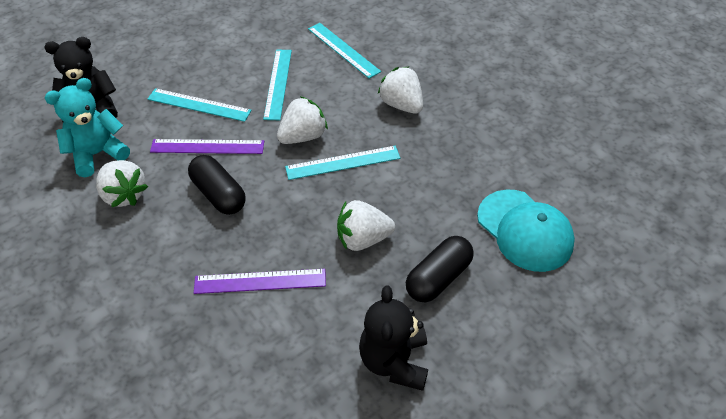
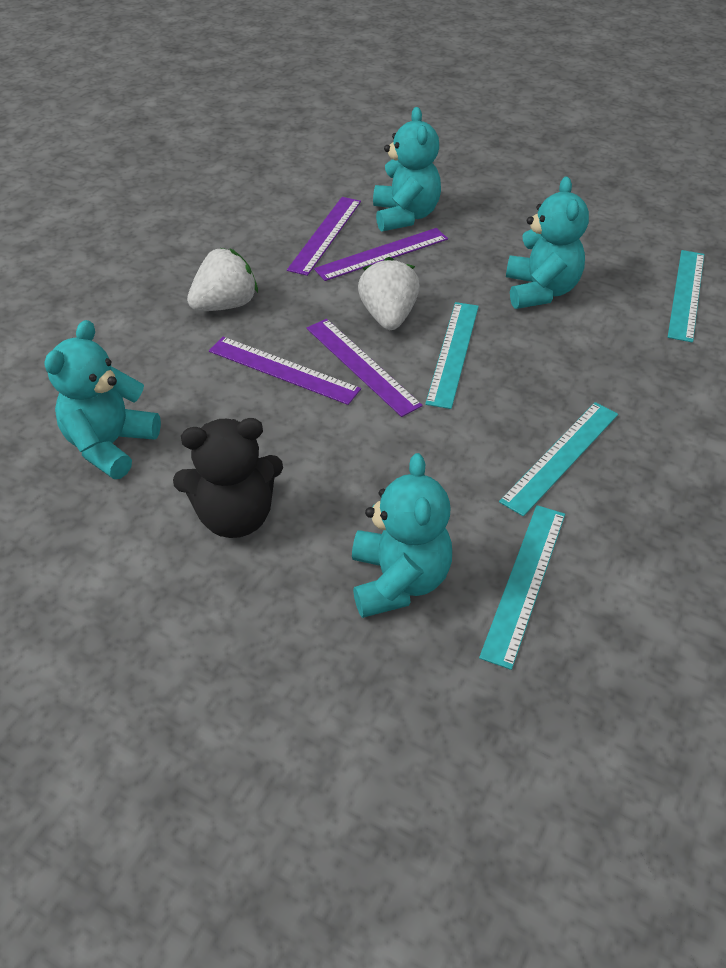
black capsule: [188,155,246,215] [406,236,474,302] = 2 -> none = 0
black teddy bear: [44,37,118,122] [359,285,428,391] = 2 -> [173,418,283,538] = 1
purple ruler: [150,139,264,154] [194,269,326,294] = 2 -> [209,337,361,405] [287,197,361,276] [307,319,423,417] [314,228,448,281] = 4
turquoise cap: [477,190,575,272] = 1 -> none = 0
turquoise teddy bear: [45,78,130,177] = 1 -> [44,320,161,479] [352,453,452,618] [373,107,441,232] [506,177,589,309] = 4
white strawberry: [96,160,148,207] [277,96,328,144] [337,200,395,251] [378,66,423,114] = 4 -> [187,248,258,311] [358,257,420,330] = 2

